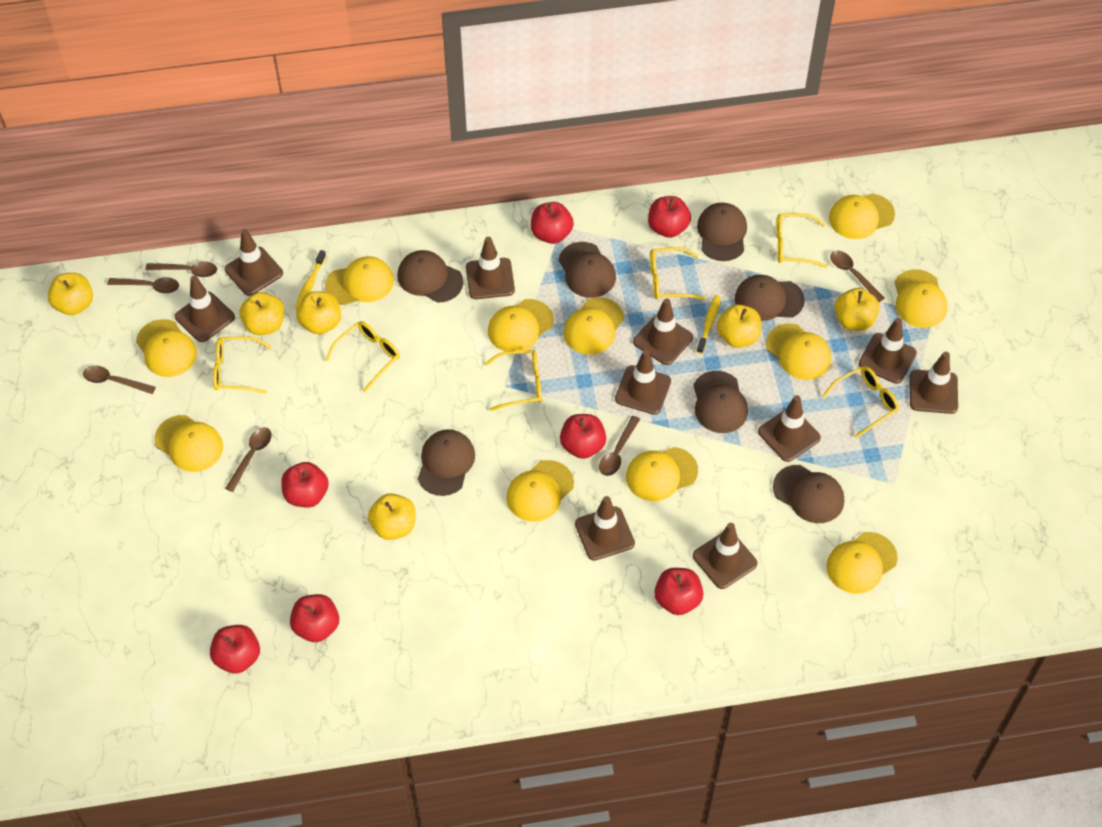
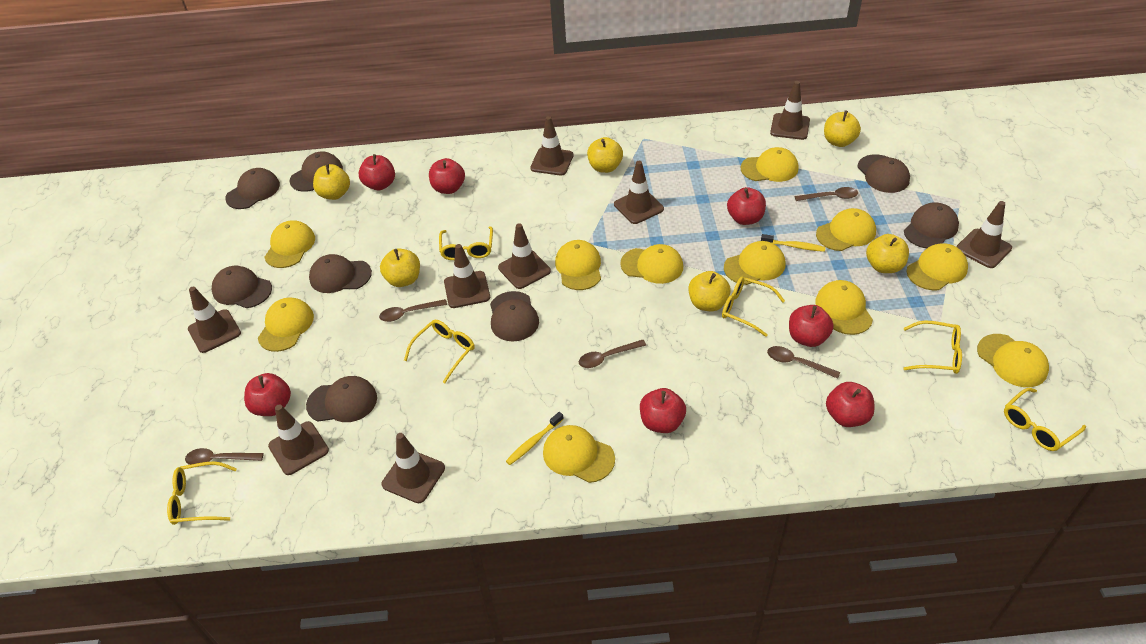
brown cap: [397,250,464,303] [418,429,475,496] [558,242,616,298] [693,371,748,433] [697,203,747,261] [735,275,805,321] [773,465,844,523] = 7 -> [212,266,272,308] [225,168,280,209] [290,152,343,192] [306,376,377,422] [309,254,372,293] [490,291,539,342] [857,154,910,193] [904,202,959,248] = 8
brown spoon: [83,366,156,394] [108,277,179,293] [146,261,217,277] [225,427,272,492] [599,416,640,476] [830,251,885,302] = 6 -> [185,448,264,465] [379,299,447,322] [579,340,646,368] [767,346,840,379] [795,187,858,201] = 5
brown traffic cone: [175,275,235,342] [225,229,283,296] [466,237,515,299] [575,496,635,561] [615,350,671,415] [633,298,693,365] [693,523,758,589] [758,395,821,462] [859,318,917,384] [910,352,958,414] = 10 -> [188,287,241,353] [268,404,329,475] [382,433,445,503] [444,244,490,308] [498,223,551,289] [530,116,573,175] [614,161,664,224] [770,81,810,140] [956,201,1012,268] = 9

